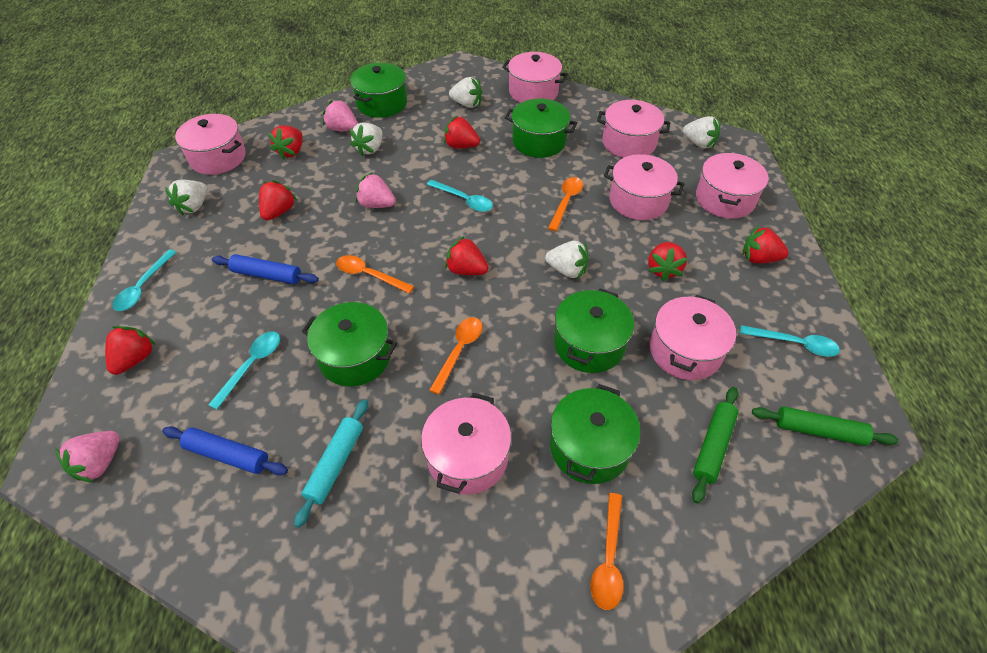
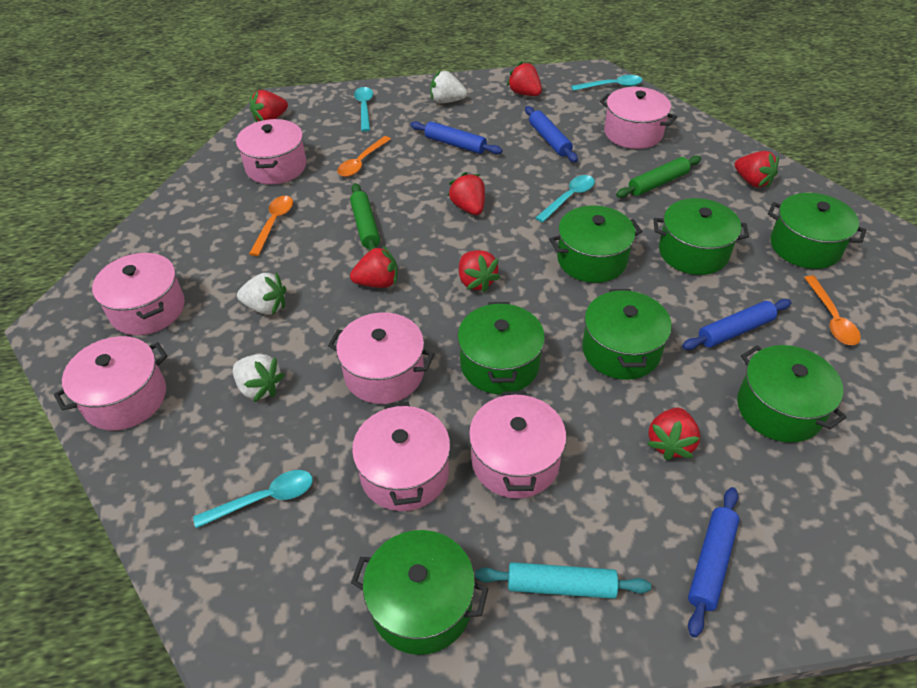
blue rolling pin: [162,426,288,475] [212,254,319,284] = 2 -> [410,121,502,154] [525,106,578,162] [682,299,792,350] [688,487,740,637] = 4
green pot: [302,302,397,387] [350,63,407,118] [505,99,577,158] [550,384,640,484] [554,288,634,373] = 5 -> [351,530,488,655] [457,302,545,394] [549,205,642,283] [582,289,672,380] [654,198,749,275] [737,345,847,443] [768,193,866,269] = 7
orange spoon: [336,255,414,294] [429,317,483,395] [548,177,583,231] [591,493,624,610] = 4 -> [249,196,293,256] [337,136,391,177] [804,275,861,345] = 3
pink strawberry: [55,431,120,483] [323,99,358,131] [355,173,395,208] = 3 -> none = 0
white strawberry: [165,180,207,215] [350,122,383,156] [449,77,482,108] [545,241,589,279] [683,116,721,148] = 5 -> [233,354,285,402] [237,272,286,315] [430,71,467,103] = 3

